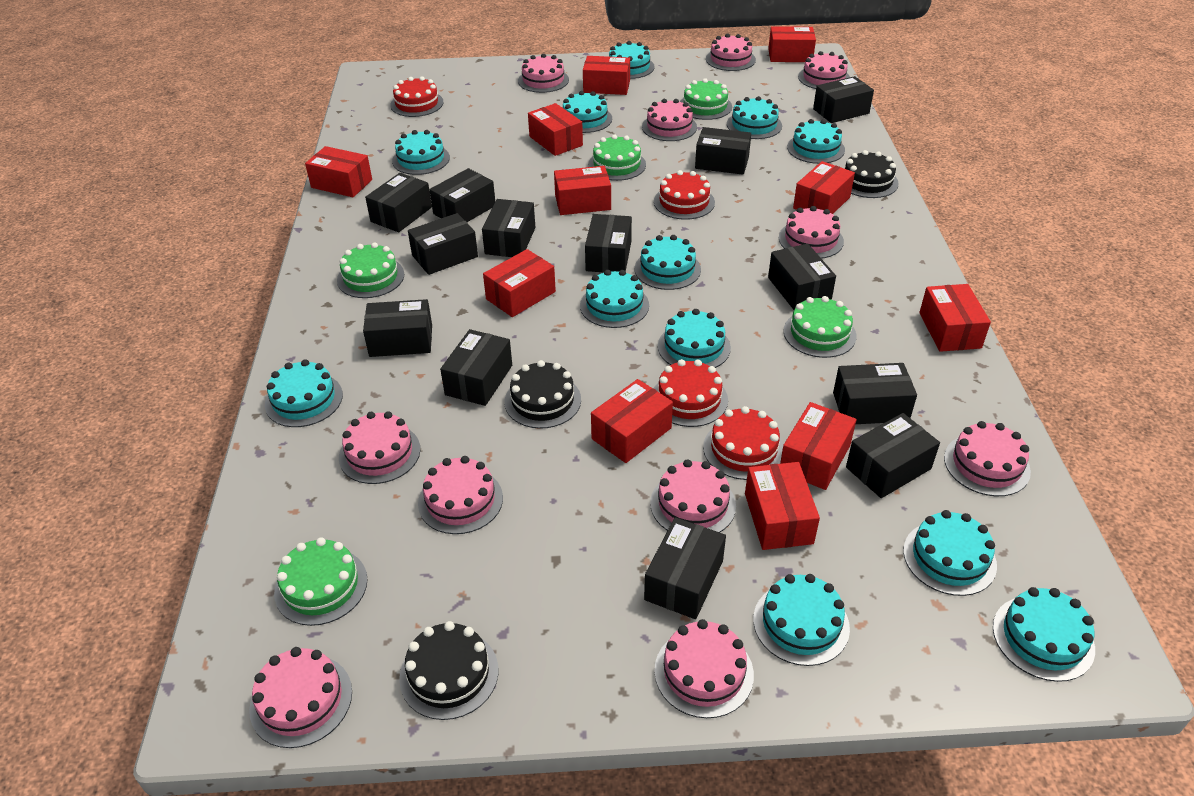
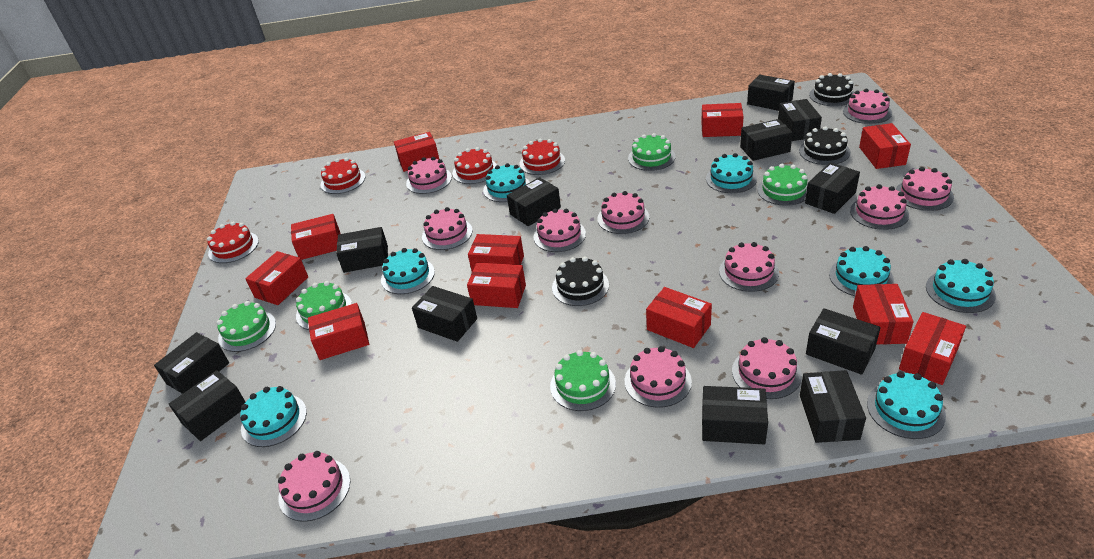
black box: [363,299,432,357] [365,173,432,232] [408,213,478,275] [429,168,495,222] [440,329,512,406] [482,199,535,257] [585,214,632,273] [644,517,726,619] [695,127,751,175] [768,244,836,310] [813,76,874,123] [833,363,917,424] [846,413,940,498] = 13 -> [154,332,229,394] [169,370,245,441] [336,227,388,273] [412,286,477,342] [507,177,561,226] [702,386,768,445] [740,119,793,161] [747,74,795,111] [778,99,822,141] [800,370,866,443] [805,162,860,214] [806,308,881,375] = 12
turquoise cake: [265,359,343,427] [392,130,450,175] [563,91,612,133] [580,270,649,328] [609,41,655,79] [635,235,701,290] [658,309,731,368] [727,96,782,139] [753,574,850,666] [787,119,845,164] [903,510,997,596] [993,587,1095,682] = 12 -> [240,386,307,447] [381,248,435,294] [483,163,530,202] [706,153,757,193] [829,246,894,296] [867,371,946,439] [926,259,996,313] = 7

